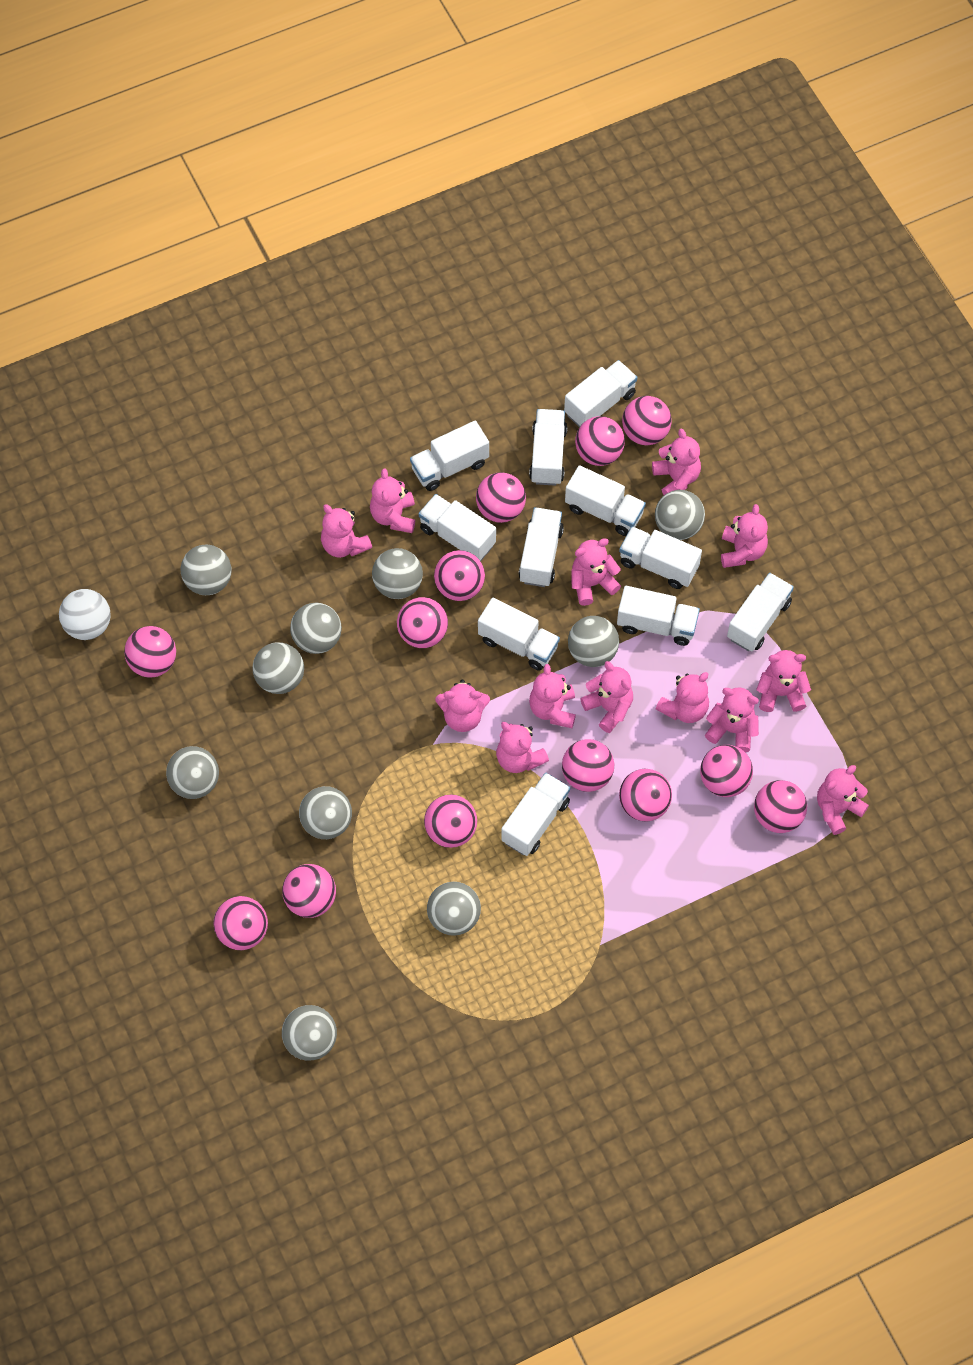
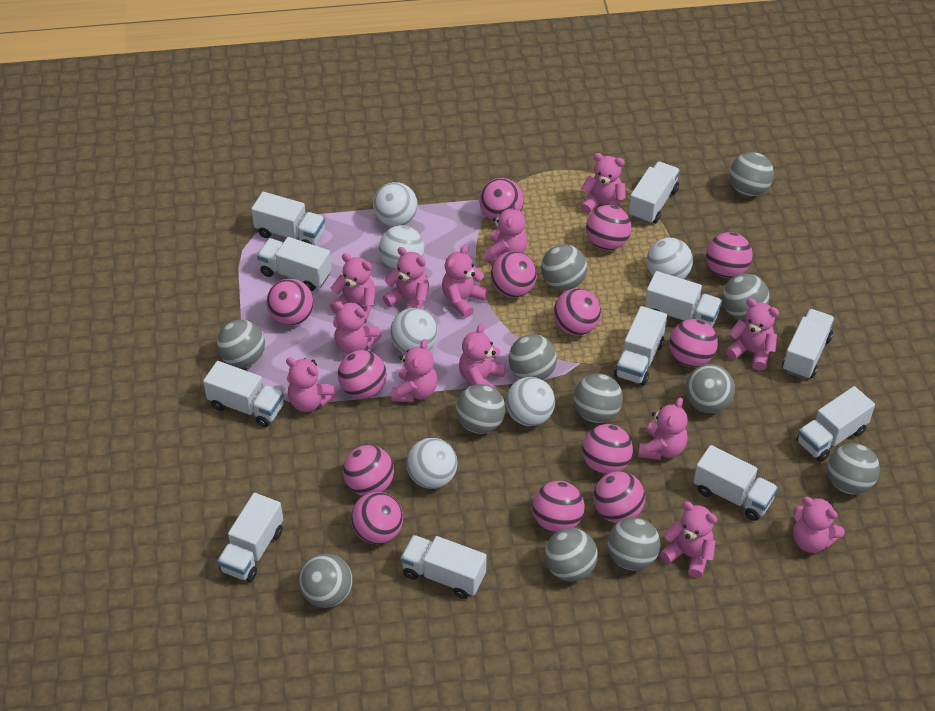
grey ball: [166,746,219,799] [181,545,231,595] [252,643,304,694] [282,1005,337,1061] [290,603,342,654] [299,786,352,839] [372,548,423,599] [427,882,481,936] [568,616,619,667] [655,490,705,540] = 10 -> [216,320,265,368] [299,553,353,608] [456,384,506,434] [509,334,557,380] [541,244,587,291] [545,528,598,582] [573,374,623,423] [607,517,661,571] [685,364,735,413] [722,274,770,321] [729,152,774,196] [827,443,880,494] = 12
white ball: [59,589,111,640] = 1 -> [373,182,418,227] [379,225,424,270] [390,308,438,354] [406,438,457,489] [506,377,555,426] [647,238,693,279] = 6

